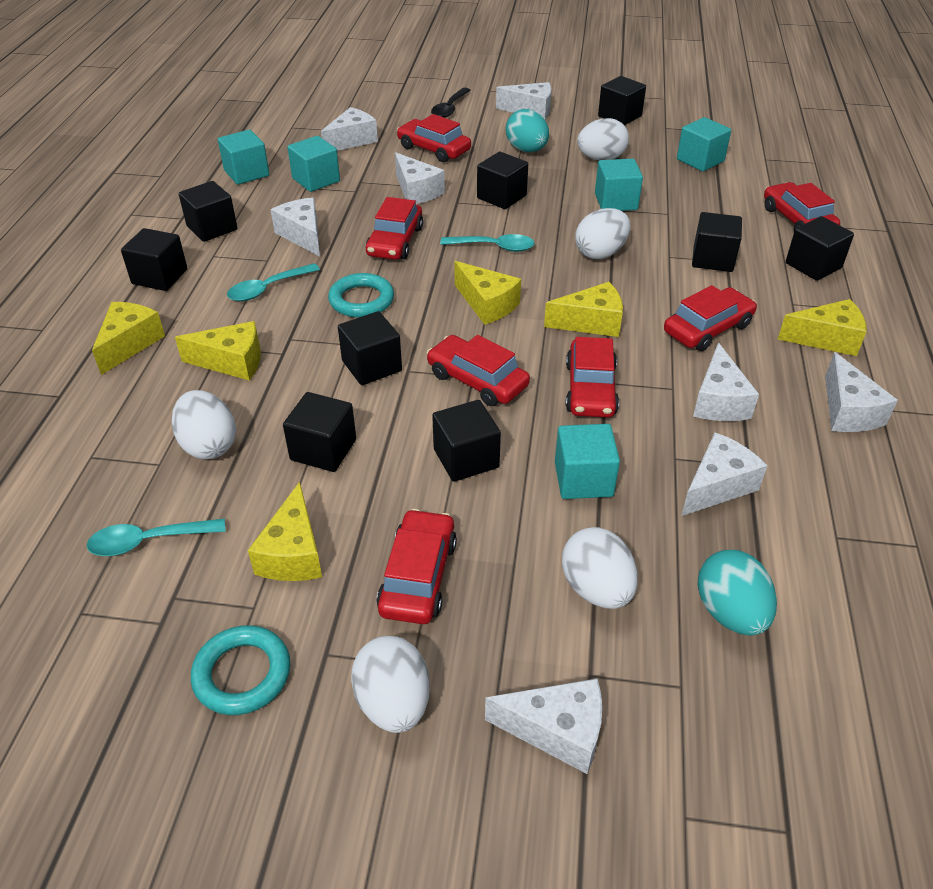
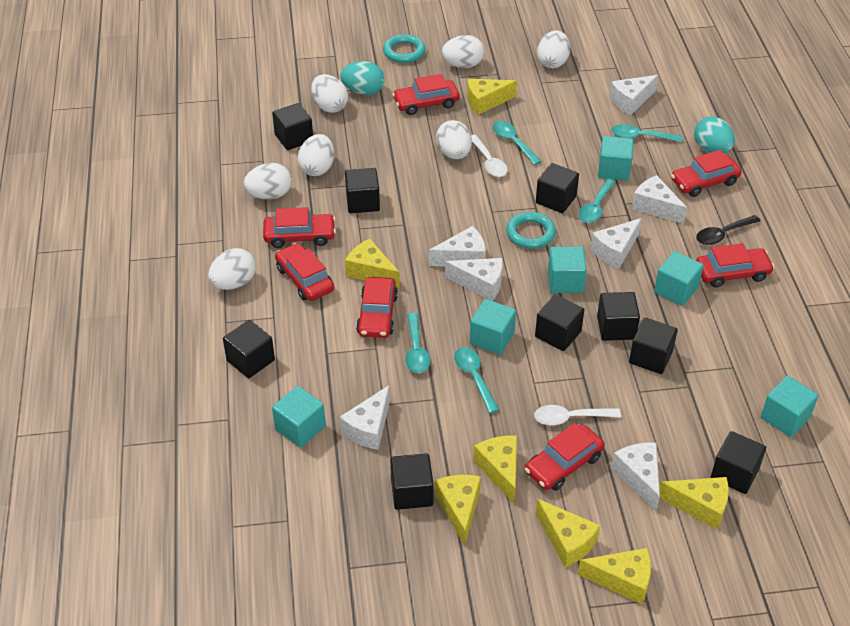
turquoise cube: [218,130,269,185] [288,136,340,192] [555,424,620,499] [595,159,643,211] [677,117,731,171] = 5 -> [272,386,326,448] [470,299,516,355] [548,247,587,293] [598,136,634,181] [654,251,704,306] [761,376,819,437] = 6
turquoise spoon: [87,519,226,556] [227,263,320,301] [440,234,534,252] = 3 -> [405,313,430,373] [454,347,499,413] [493,121,542,165] [579,179,616,223] [611,124,682,142] = 5
white cheese: [271,197,320,256] [321,107,378,151] [395,152,445,204] [485,678,602,774] [496,82,552,120] [681,433,767,516] [693,343,759,421] [825,352,898,432] = 8 -> [340,385,390,450] [429,226,486,266] [445,258,503,301] [590,218,642,269] [609,75,658,115] [611,442,660,511] [632,175,687,224] = 7
white egg: [172,390,236,459] [351,636,430,733] [562,527,638,609] [575,208,630,259] [577,118,629,160] = 5 -> [208,248,256,290] [243,163,292,199] [298,134,334,176] [311,74,348,113] [436,120,472,159] [441,35,484,68] [537,30,570,68] = 7
white spoon: none = 0 -> [471,135,508,177] [534,405,621,425] = 2
yellow cheese: [92,302,165,375] [175,321,261,381] [248,482,322,581] [454,261,521,325] [544,282,623,337] [778,299,867,356] = 6 -> [345,239,400,288] [435,475,481,546] [467,79,517,115] [473,435,517,504] [536,499,600,567] [578,548,651,604] [659,477,729,529] = 7

